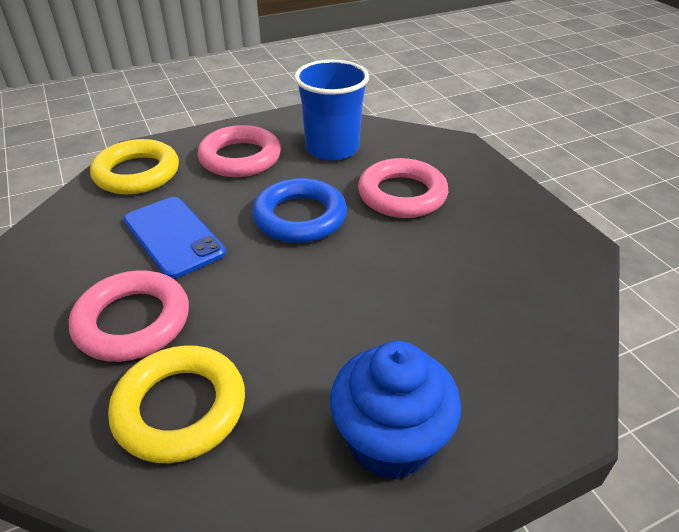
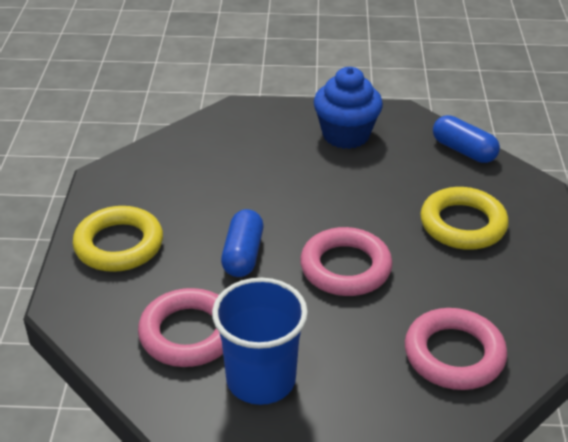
blue capsule: none = 0 -> [221,209,263,277] [433,115,500,163] = 2
blue phone: [124,197,226,279] = 1 -> none = 0
blue ring: [252,178,347,243] = 1 -> none = 0

